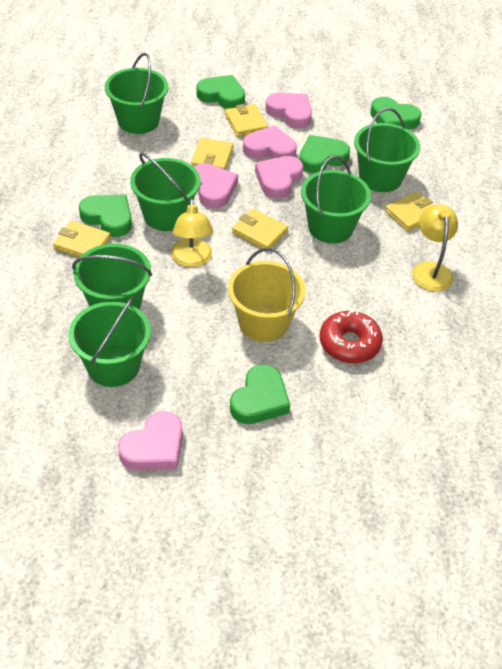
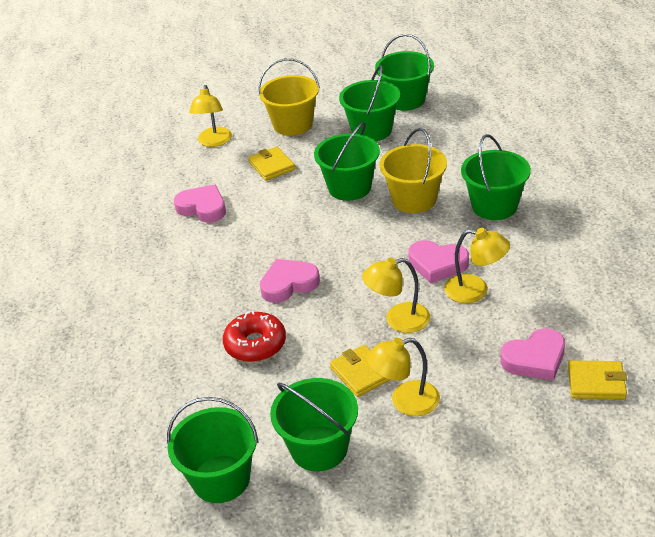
green heart: [79,194,132,237] [196,75,245,109] [230,364,290,424] [299,135,350,173] [370,97,422,130] = 5 -> none = 0
pink heart: [118,411,183,470] [194,163,238,209] [243,125,297,159] [255,156,303,199] [265,93,312,129] = 5 -> [174,184,226,223] [260,259,320,303] [408,240,469,284] [501,328,565,380] = 4
yellow bucket: [228,248,306,342] = 1 -> [258,58,320,136] [379,128,447,213] = 2
yellow lamp: [171,198,213,267] [412,204,458,292] = 2 -> [189,85,232,147] [362,258,430,333] [366,338,440,416] [444,228,510,303] = 4
yellow wallet: [53,220,111,257] [191,138,233,170] [225,104,268,137] [232,208,288,249] [385,192,433,231] = 5 -> [248,147,295,181] [330,345,390,397] [568,360,627,399] = 3

